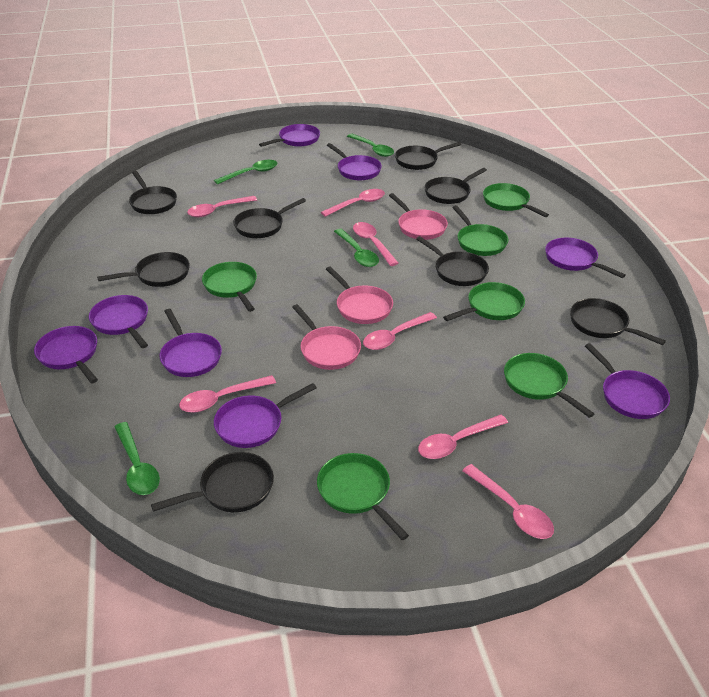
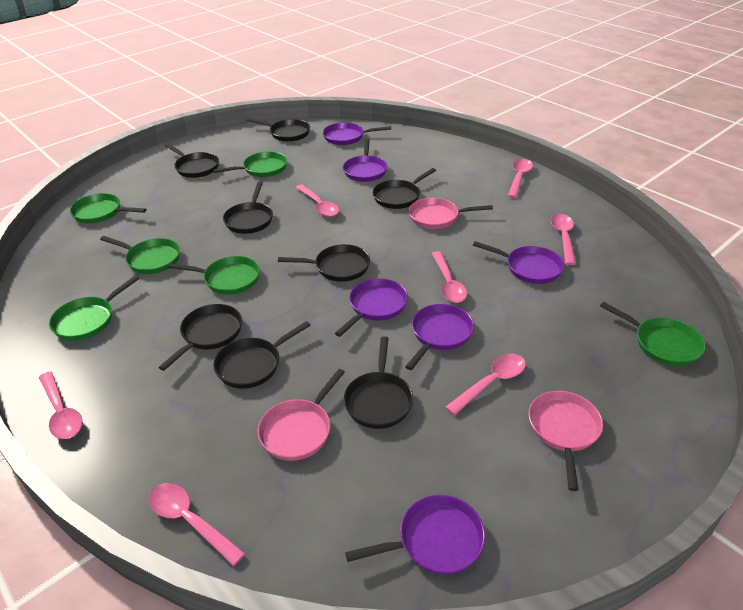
green spoon: [114,422,160,495] [214,160,277,185] [334,229,379,267] [347,134,394,157] = 4 -> none = 0
purple pan: [34,326,98,383] [89,295,148,348] [160,309,222,377] [214,383,317,448] [259,124,320,147] [327,143,382,181] [545,238,626,278] [585,343,670,419] = 8 -> [323,122,391,145] [335,278,408,337] [343,138,388,182] [345,495,485,575] [405,304,474,370] [473,241,564,284] = 6

